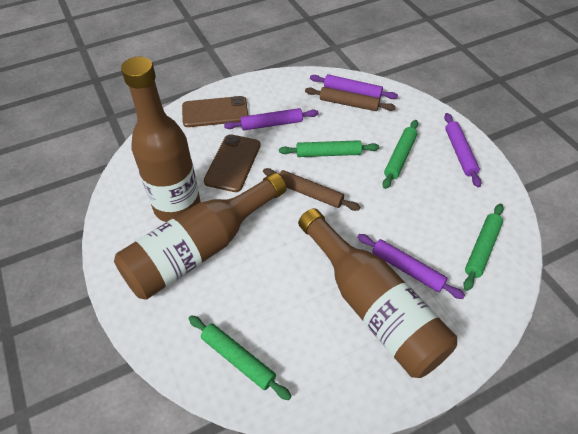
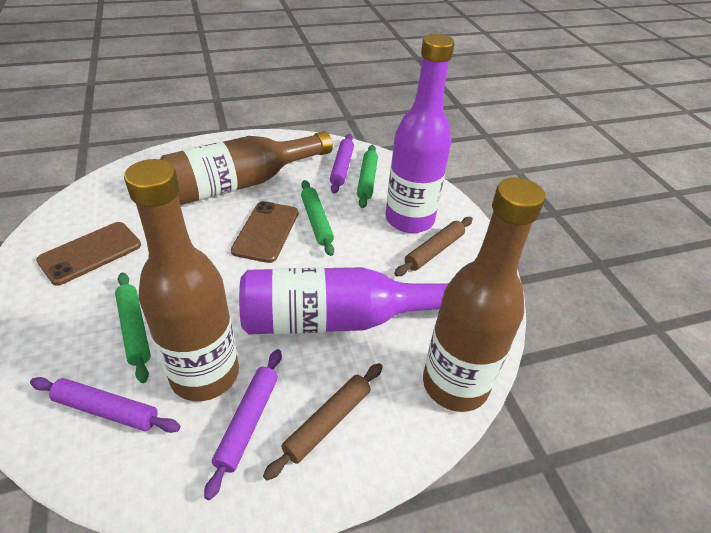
green rolling pin: [188,315,292,400] [279,140,379,157] [382,120,418,189] [463,204,504,291] = 4 -> [115,272,151,383] [301,180,334,256] [357,145,378,208] = 3
purple bottle: none = 0 -> [239,267,449,335] [386,34,455,233] = 2
purple rolling pin: [224,108,319,130] [310,74,398,99] [357,234,465,299] [444,113,481,187] = 4 -> [30,377,180,433] [204,349,282,500] [330,134,354,194] = 3

